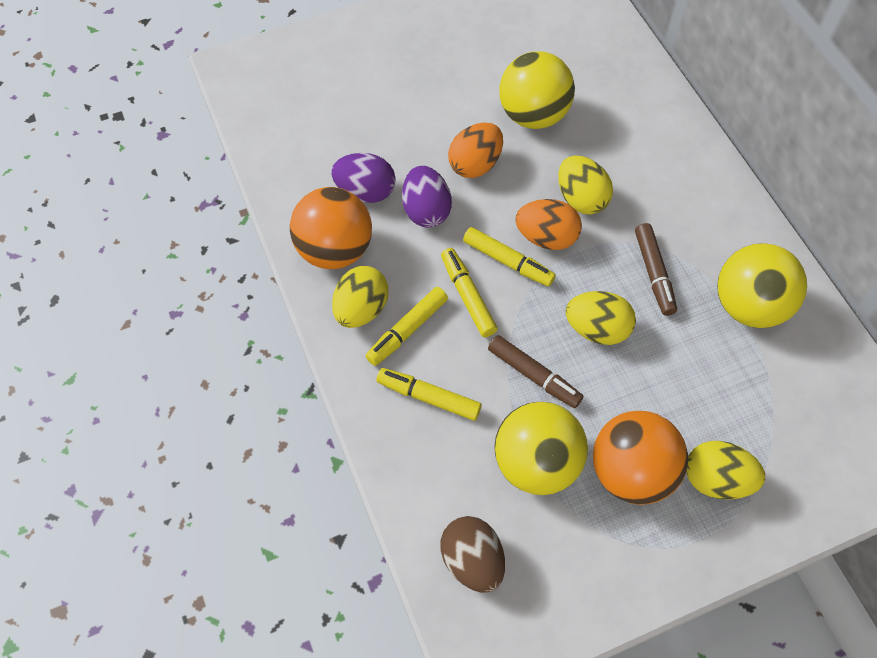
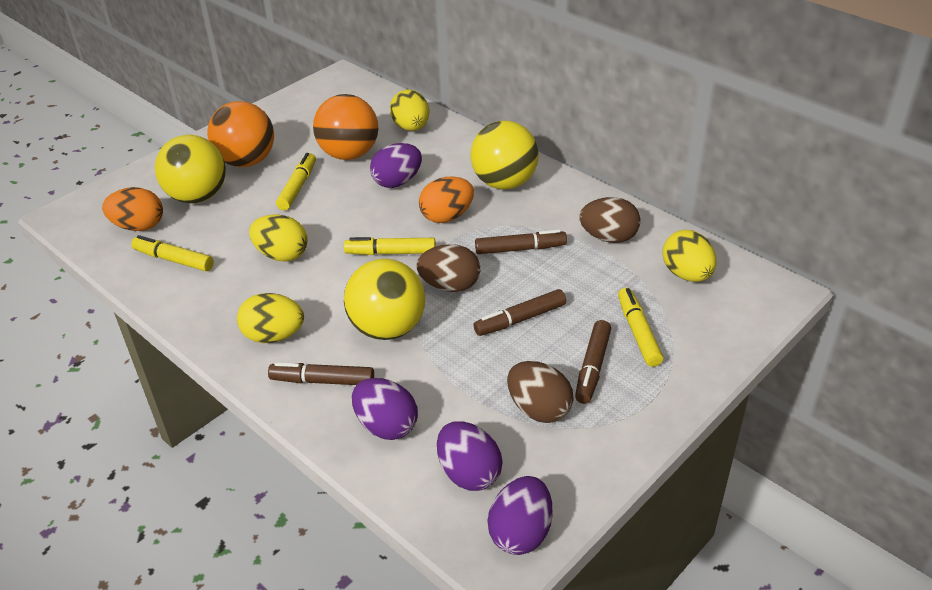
brown egg: [441,516,505,593] = 1 -> [416,244,480,292] [507,361,574,423] [579,197,640,243] = 3
brown marker: [488,335,583,408] [635,223,677,316] = 2 -> [268,362,374,385] [473,289,566,336] [475,230,567,254] [575,320,611,404] = 4
purple egg: [331,153,396,203] [402,166,452,227] = 2 -> [352,378,418,440] [370,143,422,188] [437,421,503,491] [487,476,552,555] = 4

